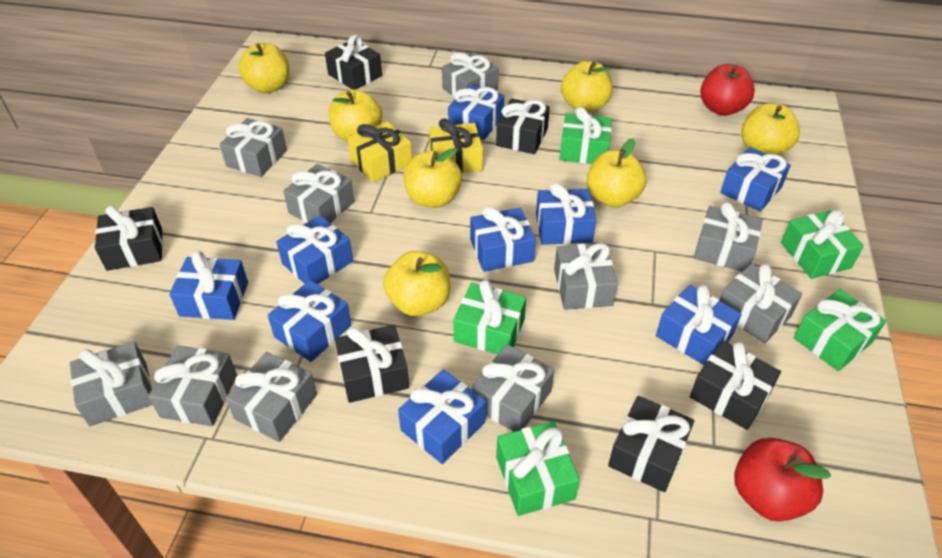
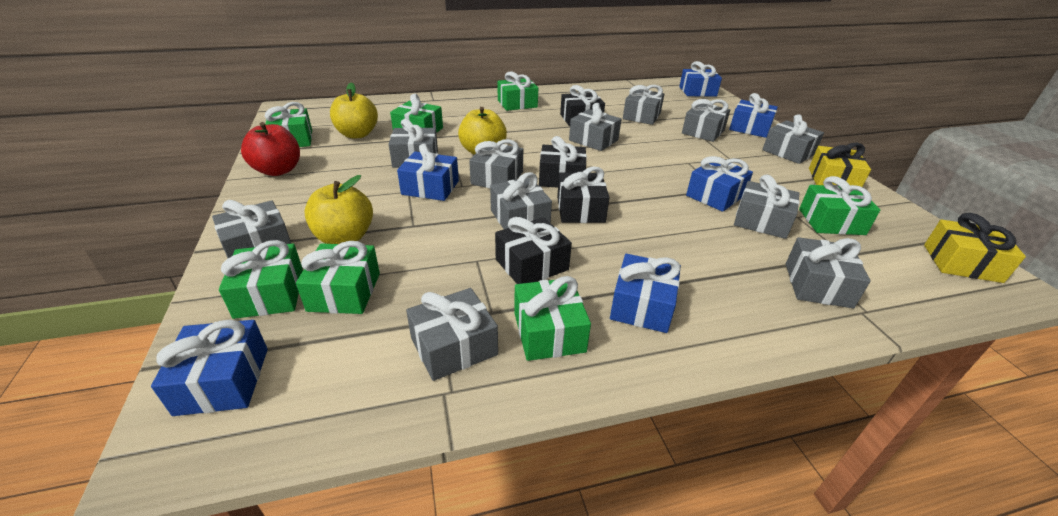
black gift: [95,206,163,271] [325,35,382,89] [335,325,409,403] [496,98,550,154] [608,396,694,492] [690,340,781,430] = 6 -> [495,217,572,284] [539,136,587,188] [557,167,610,223] [560,85,605,126] = 4
blue gift: [169,251,248,320] [268,280,351,362] [276,215,353,284] [398,369,486,464] [448,85,504,140] [470,207,536,272] [536,183,596,245] [656,285,742,365] [720,147,791,212] = 9 -> [151,320,268,416] [397,144,459,201] [610,254,681,333] [679,61,722,97] [686,156,753,212] [729,93,778,138] = 6
green gift: [453,280,526,354] [496,421,580,516] [560,107,612,164] [781,210,864,279] [794,289,886,371] = 5 -> [219,240,303,319] [265,102,312,147] [296,241,380,314] [390,94,443,133] [497,71,538,111] [514,276,591,361] [799,176,880,235] = 7
grey gift: [70,342,153,426] [148,345,237,426] [220,118,287,177] [225,352,317,442] [283,164,355,223] [442,52,499,97] [472,344,554,432] [554,243,618,310] [694,202,763,272] [719,264,802,343] = 10 -> [212,200,291,258] [389,119,438,168] [406,288,498,381] [469,139,523,188] [490,172,552,229] [569,103,621,151] [623,85,664,125] [682,99,730,142] [734,175,800,239] [762,114,824,164] [786,237,871,308] = 11
red apple: [700,64,755,116] [734,438,831,522] = 2 -> [241,122,300,176] = 1
yellow apple: [238,43,289,93] [329,89,382,142] [383,251,450,316] [404,148,462,208] [561,61,613,112] [587,138,646,207] [741,103,800,155] = 7 -> [304,175,373,244] [330,83,378,138] [458,107,507,155] = 3

